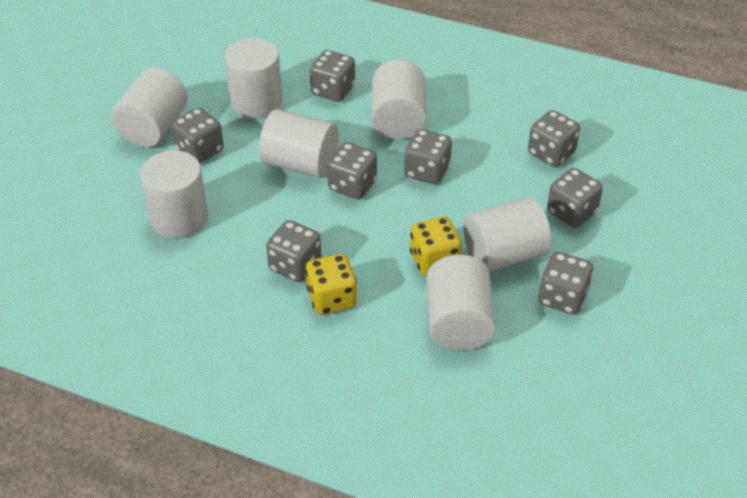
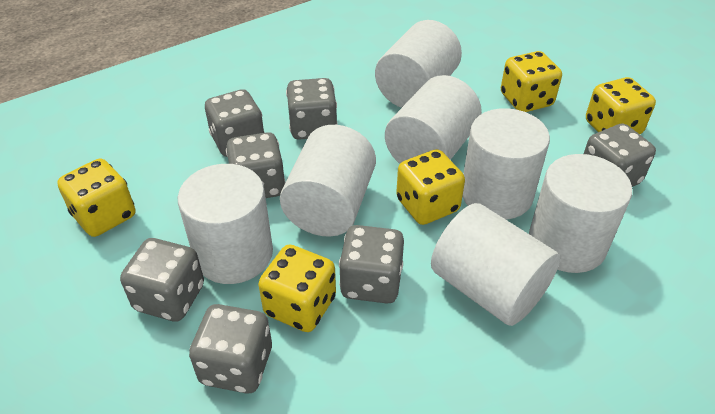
grey dice: [171,108,224,163] [266,220,322,282] [310,50,355,102] [327,142,377,200] [404,129,452,185] [528,110,580,167] [538,252,593,315] [547,168,603,228] = 8 -> [120,238,204,321] [189,304,272,394] [205,89,265,157] [226,132,286,198] [286,78,338,140] [339,225,404,303] [584,123,656,187] = 7
yellow dice: [305,254,357,315] [410,217,462,276] = 2 -> [57,158,135,237] [258,245,336,332] [396,149,465,225] [501,51,562,112] [586,77,656,134] = 5

